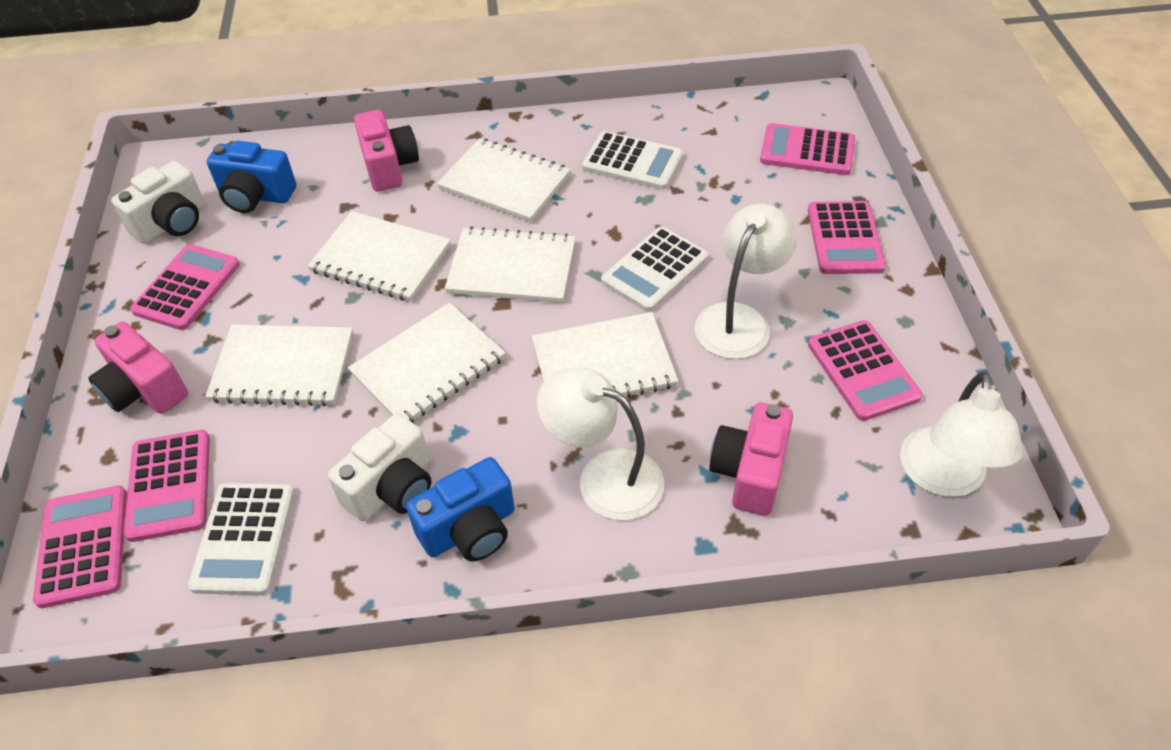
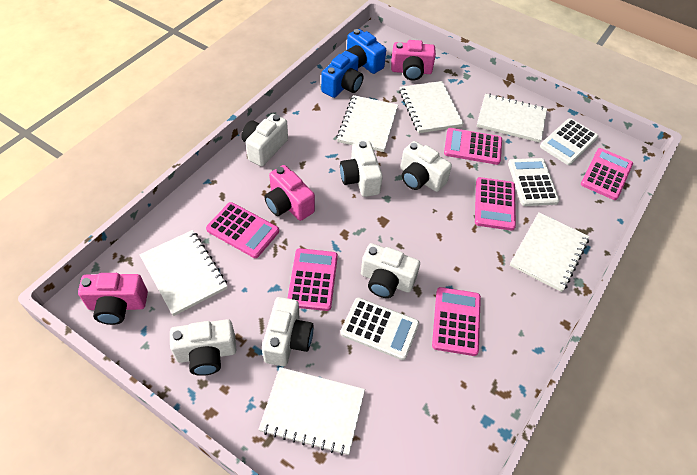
white camera: [111,161,205,244] [328,413,431,521] = 2 -> [170,319,236,376] [241,114,288,166] [262,297,313,366] [340,141,383,197] [361,243,420,298] [400,141,452,192] = 6
white lamp: [537,367,664,521] [694,204,798,359] [900,372,1023,497] = 3 -> none = 0

